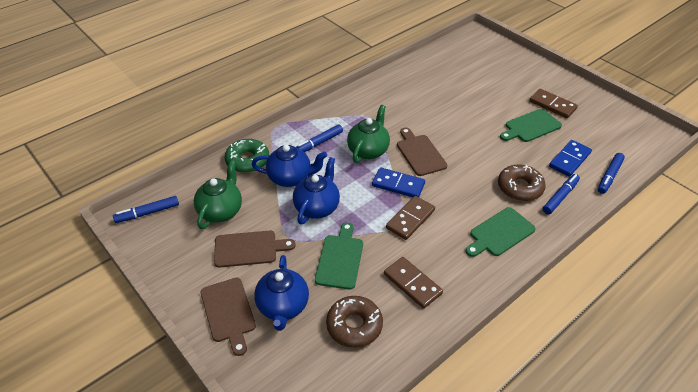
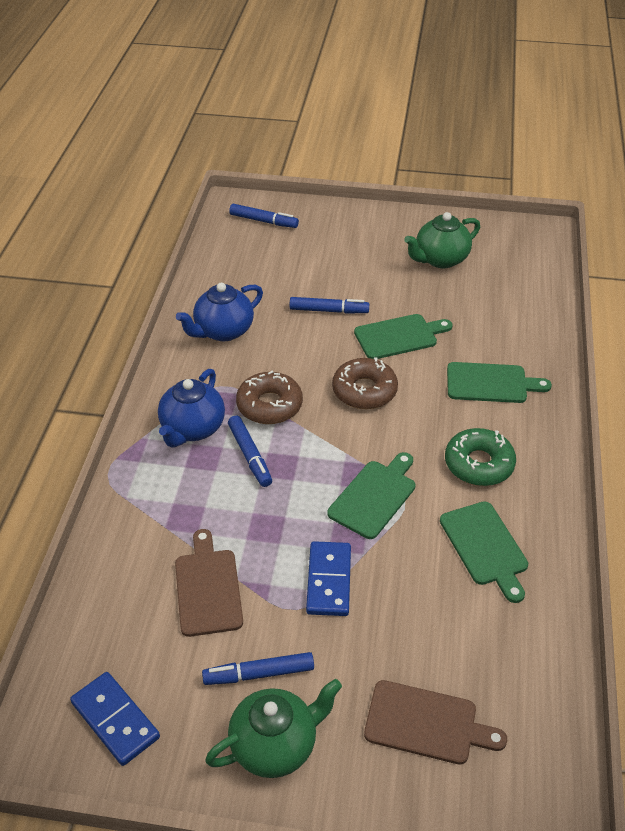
blue teapot: [251,144,327,187] [254,255,309,331] [293,157,340,225] = 3 -> [158,369,225,448] [176,283,263,341] = 2
brown cutting board: [200,278,256,356] [214,231,296,268] [397,127,447,176] = 3 -> [175,529,243,637] [364,680,507,765] = 2
brown domino: [384,257,443,309] [386,196,435,240] [529,89,578,118] = 3 -> none = 0
green cutting board: [315,222,363,290] [466,207,536,257] [500,109,562,142] = 3 -> [327,452,415,539] [354,314,453,359] [440,501,528,603] [447,362,552,403] = 4

